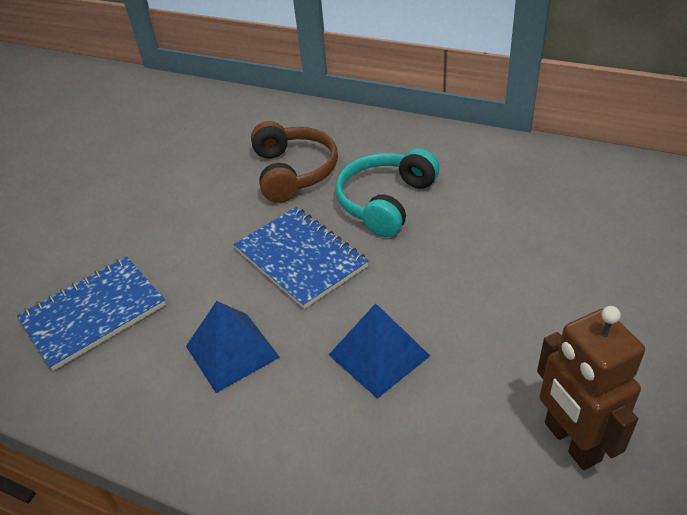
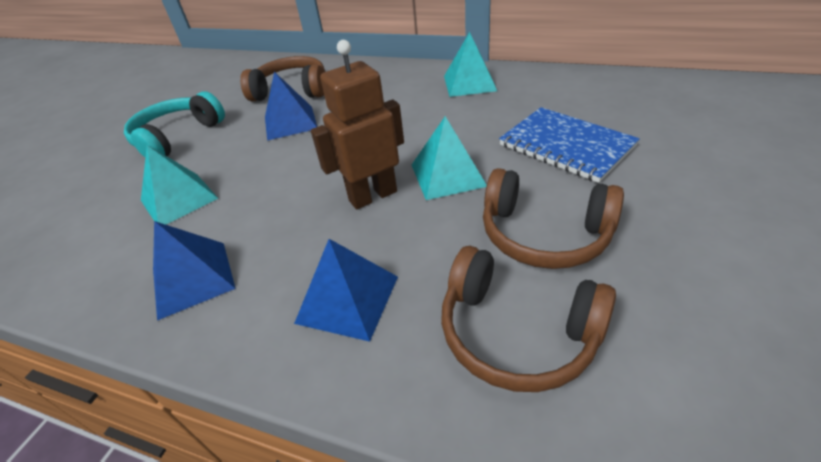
blue notebook: [17,256,166,371] [234,207,368,309] = 2 -> [499,107,640,183] = 1
blue pyramid: [186,301,280,393] [329,303,430,399] = 2 -> [153,221,236,321] [265,72,317,141] [294,239,398,342] = 3
brown headphones: [251,121,338,203] = 1 -> [240,56,325,101] [441,246,616,392] [483,168,624,269] = 3
turquoise pyramid: none = 0 -> [141,145,219,225] [412,116,487,200] [444,32,497,97] = 3

